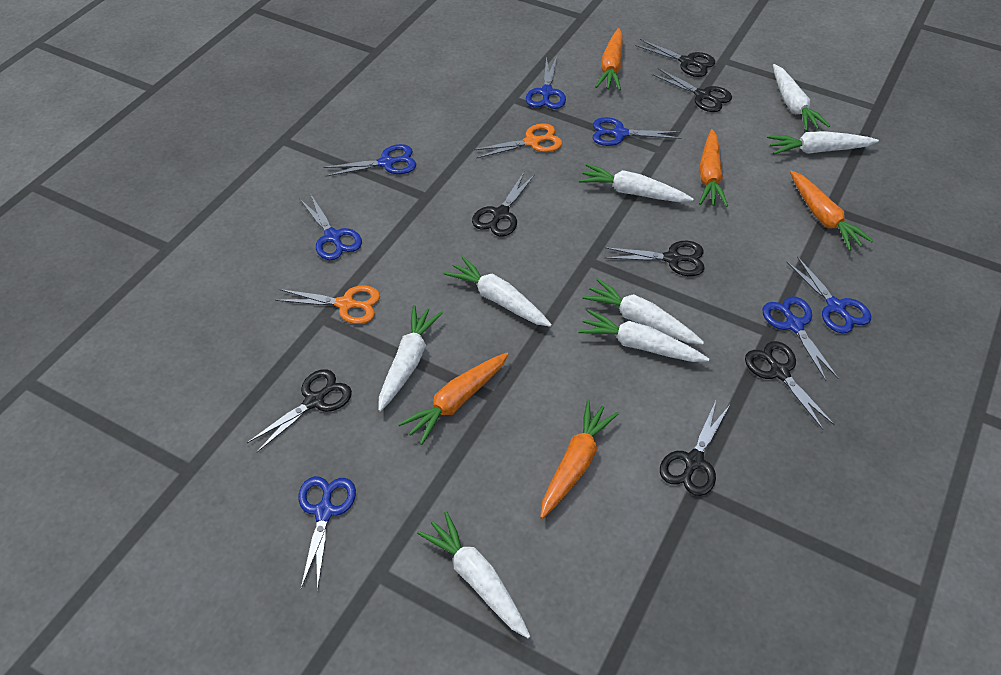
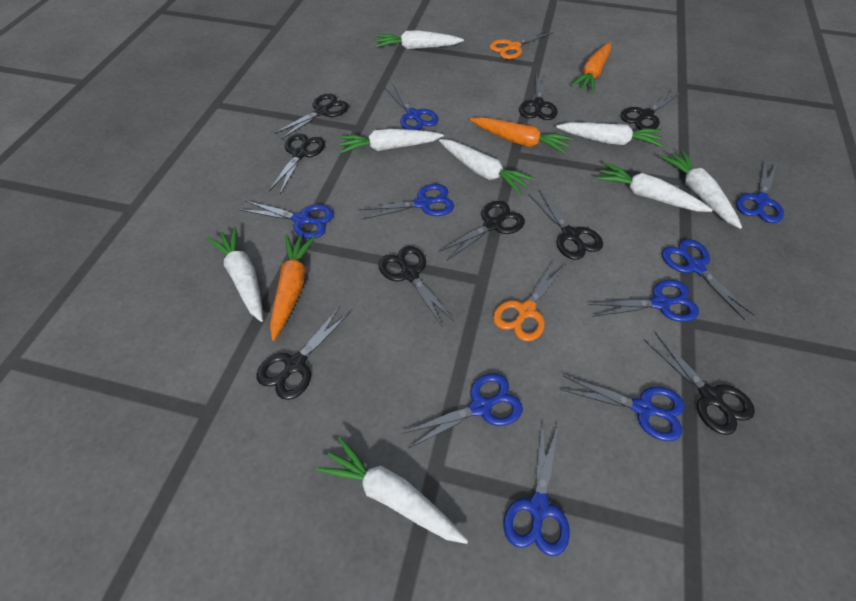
black scissors: [247,369,352,452] [472,172,535,237] [604,241,705,276] [635,39,715,77] [652,68,732,112] [660,401,730,496] [745,341,835,430] = 7 -> [257,306,351,400] [269,134,325,194] [274,94,349,139] [378,246,454,326] [438,201,525,260] [519,73,558,120] [529,190,603,260] [621,90,681,130] [645,333,755,435] = 9
blue scissors: [298,476,356,591] [300,193,362,260] [324,144,416,177] [526,57,566,109] [593,117,681,146] [762,296,838,381] [787,256,871,334] = 7 -> [240,201,334,239] [359,184,454,220] [384,84,439,130] [402,373,523,448] [503,423,570,556] [559,375,685,441] [588,280,699,322] [662,239,754,320] [736,161,784,223] = 9
orange carrot: [398,353,508,445] [540,400,619,519] [595,28,623,90] [699,129,728,207] [790,170,874,251] = 5 -> [270,235,315,341] [470,117,572,154] [571,42,611,93] = 3

